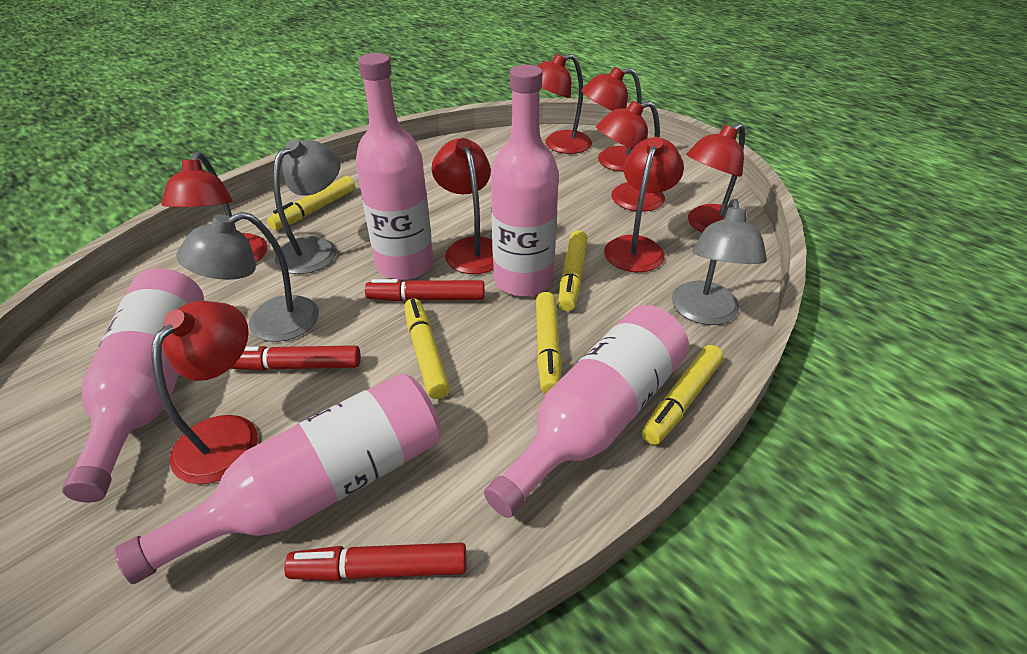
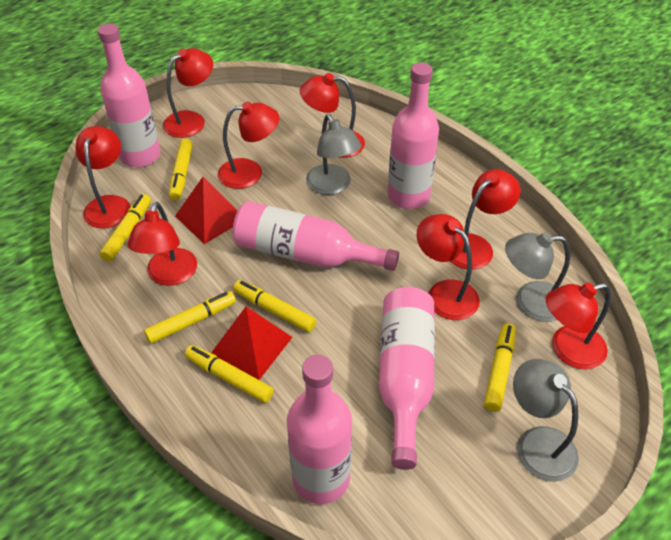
red marker: [230,345,361,371] [284,542,466,581] [365,279,485,301] = 3 -> none = 0
red pyramid: none = 0 -> [175,177,238,244] [211,306,292,380] = 2
yellow marker: [267,176,355,231] [404,299,450,399] [536,292,562,394] [558,230,587,311] [642,345,724,445] = 5 -> [99,194,151,262] [144,291,236,344] [169,138,193,200] [185,345,274,403] [233,280,316,332] [484,323,516,412] = 6

